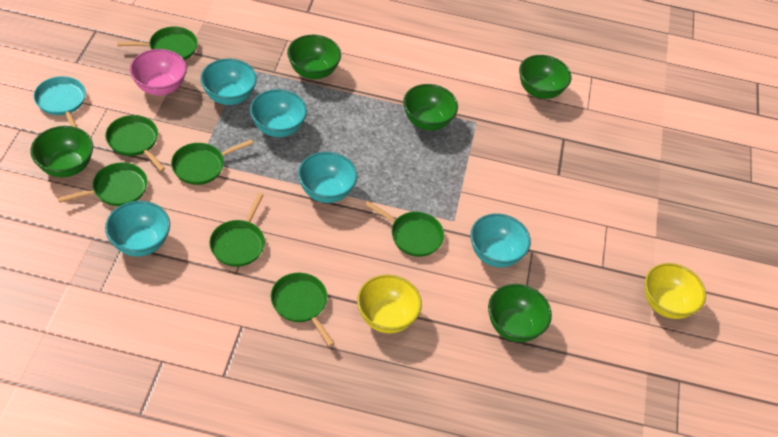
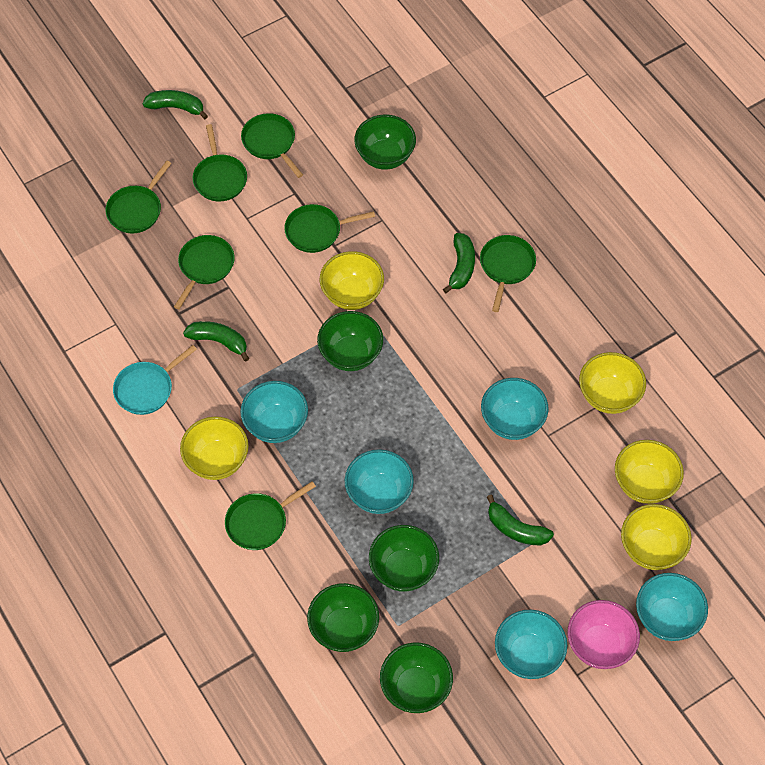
green banana: none = 0 -> [142,90,208,119] [183,321,249,362] [443,233,475,293] [487,495,554,545] = 4
yellow bowl: [357,274,422,333] [645,263,706,319] = 2 -> [180,416,249,480] [320,251,384,310] [579,352,646,414] [615,440,684,504] [621,504,692,570] = 5

